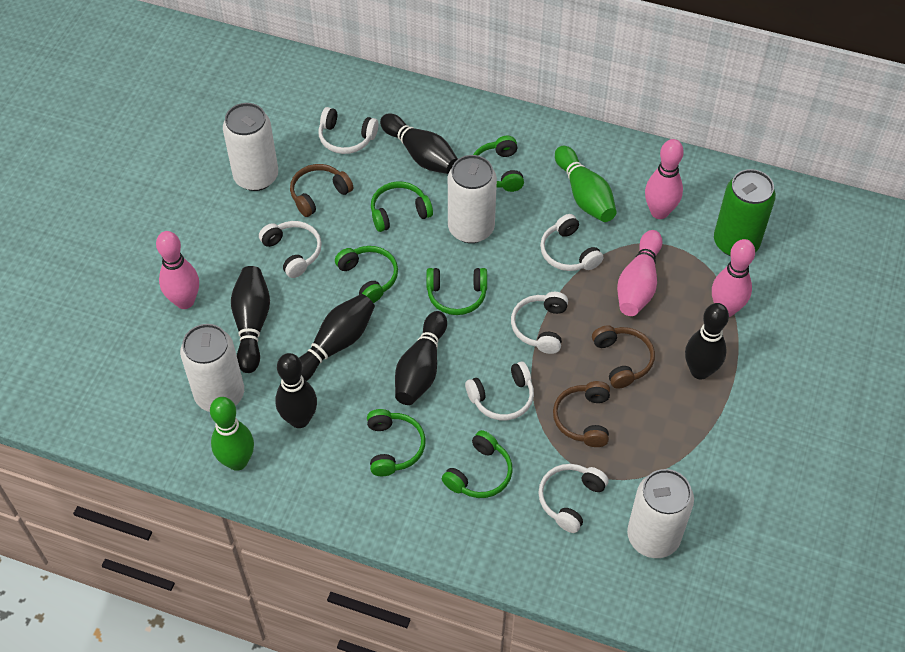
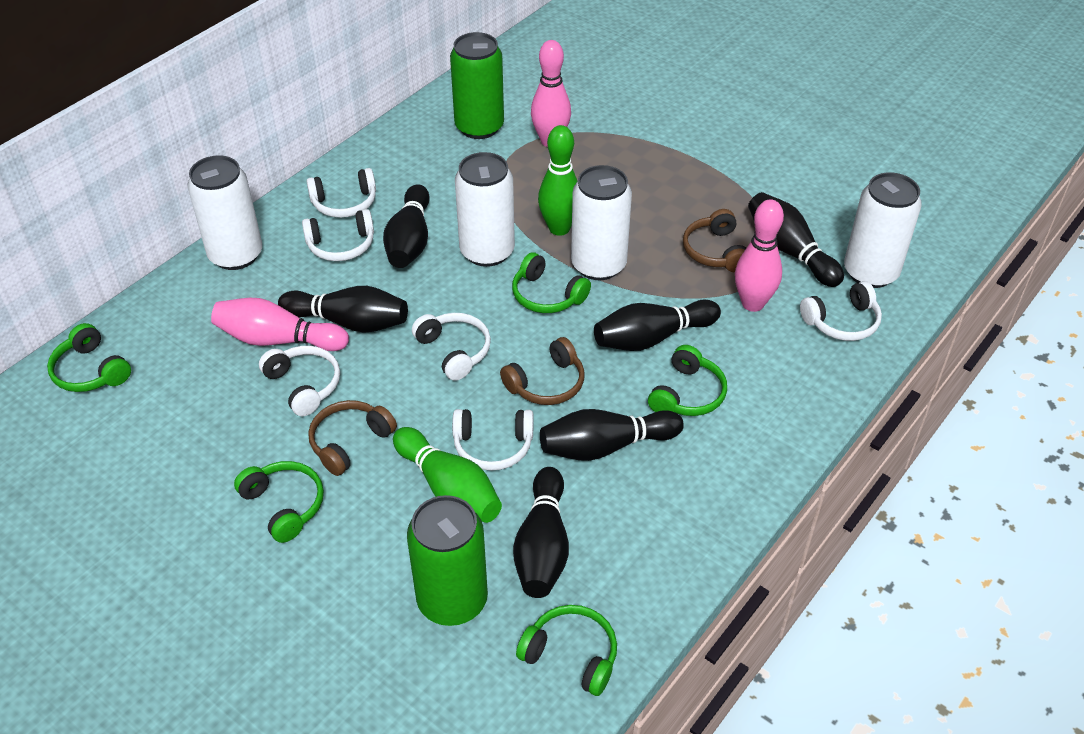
green can: [714,169,776,256] = 1 -> [407,495,488,626] [450,32,504,139] = 2
green headphones: [335,246,398,303] [367,409,426,476] [371,182,433,232] [426,268,487,315] [442,430,513,498] [473,136,524,192] = 6 -> [47,323,131,392] [234,461,324,543] [512,252,591,313] [516,605,617,696] [648,345,727,416] = 5
pink bowling pin: [156,231,199,309] [617,230,663,316] [645,139,684,219] [712,239,755,317] = 4 -> [211,298,349,351] [531,40,571,147] [735,199,784,312] = 3

